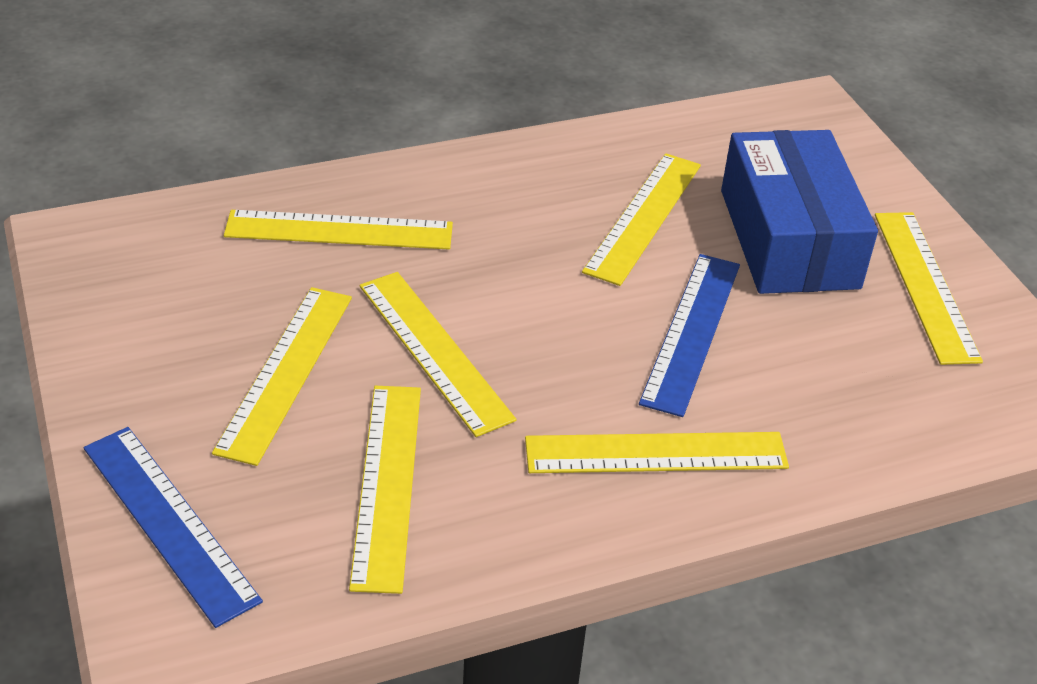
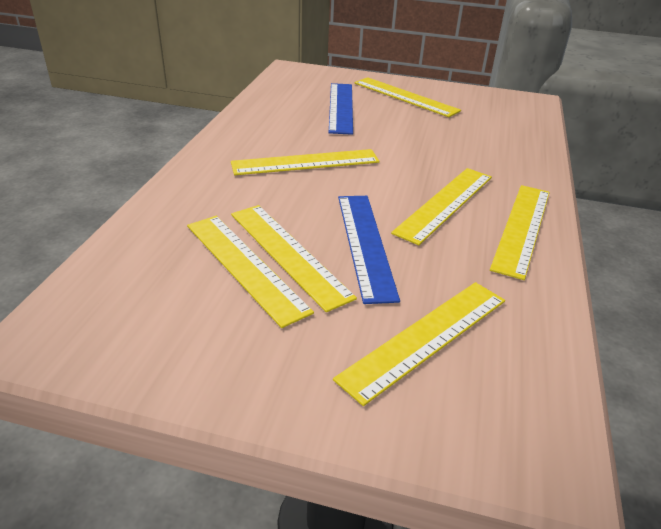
blue box: [721,130,878,294] = 1 -> none = 0

